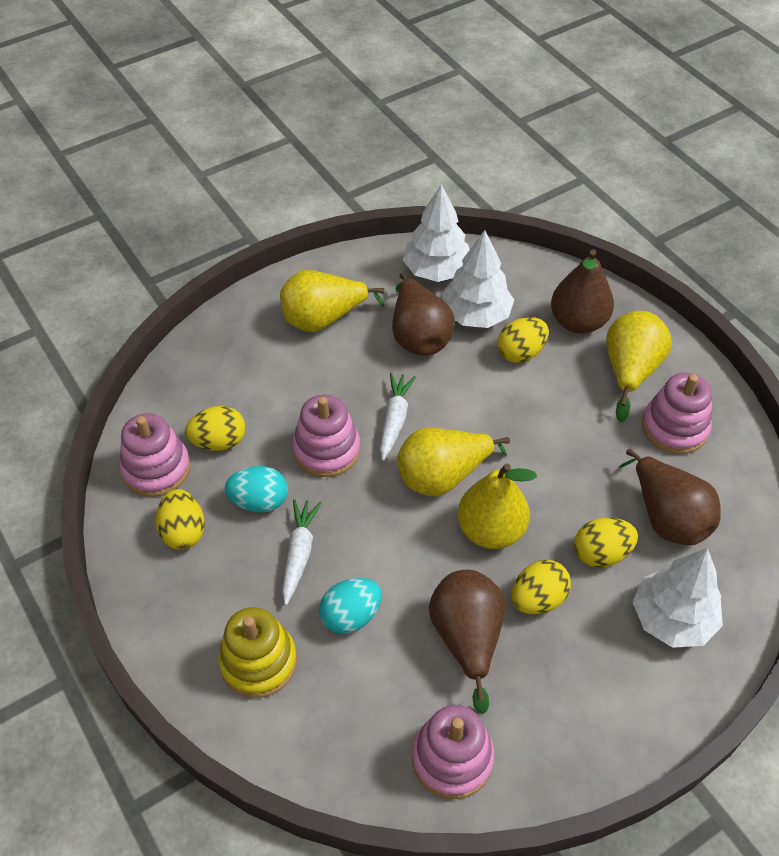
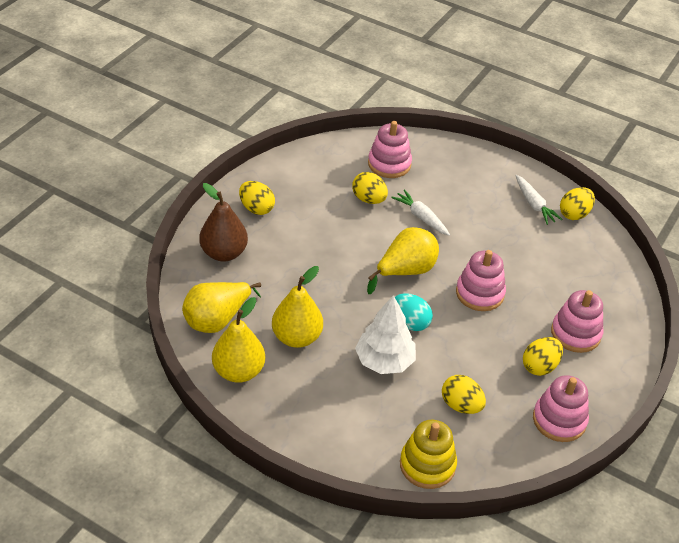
brown pear: [392,273,455,356] [429,570,506,714] [551,249,614,334] [619,449,721,545] = 4 -> [199,183,248,262] = 1
turquoise egg: [225,466,288,513] [319,578,382,634] = 2 -> [395,293,433,331] = 1
white tree: [403,184,470,282] [442,230,514,328] [633,548,723,648] = 3 -> [355,295,416,374] = 1

